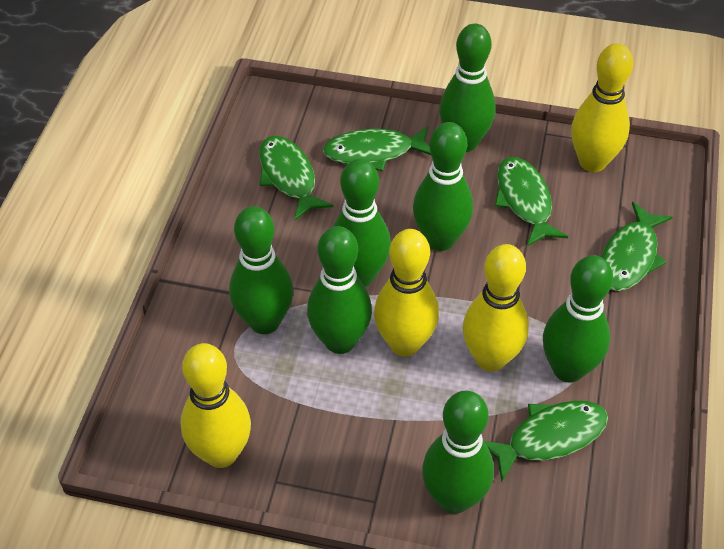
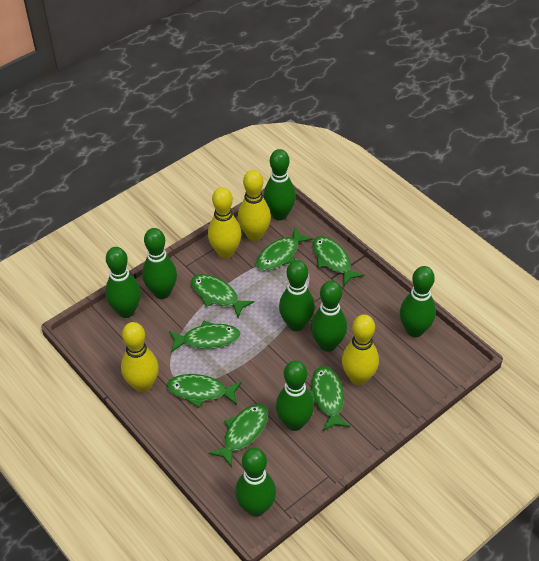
green bowling pin: [229,206,293,334] [307,226,372,354] [333,159,391,287] [413,122,473,251] [422,391,494,514] [439,24,496,152] [543,255,613,383] = 7 -> [105,247,141,318] [142,228,177,299] [235,448,276,517] [263,149,296,221] [276,361,314,431] [279,260,315,331] [311,280,347,352] [400,266,436,337] = 8
green fish: [259,136,333,221] [323,126,431,172] [484,401,608,481] [495,157,568,246] [601,202,673,291] = 5 -> [167,374,242,408] [169,320,240,352] [191,274,254,318] [209,404,268,468] [256,227,313,271] [310,366,350,431] [313,236,364,286] = 7

